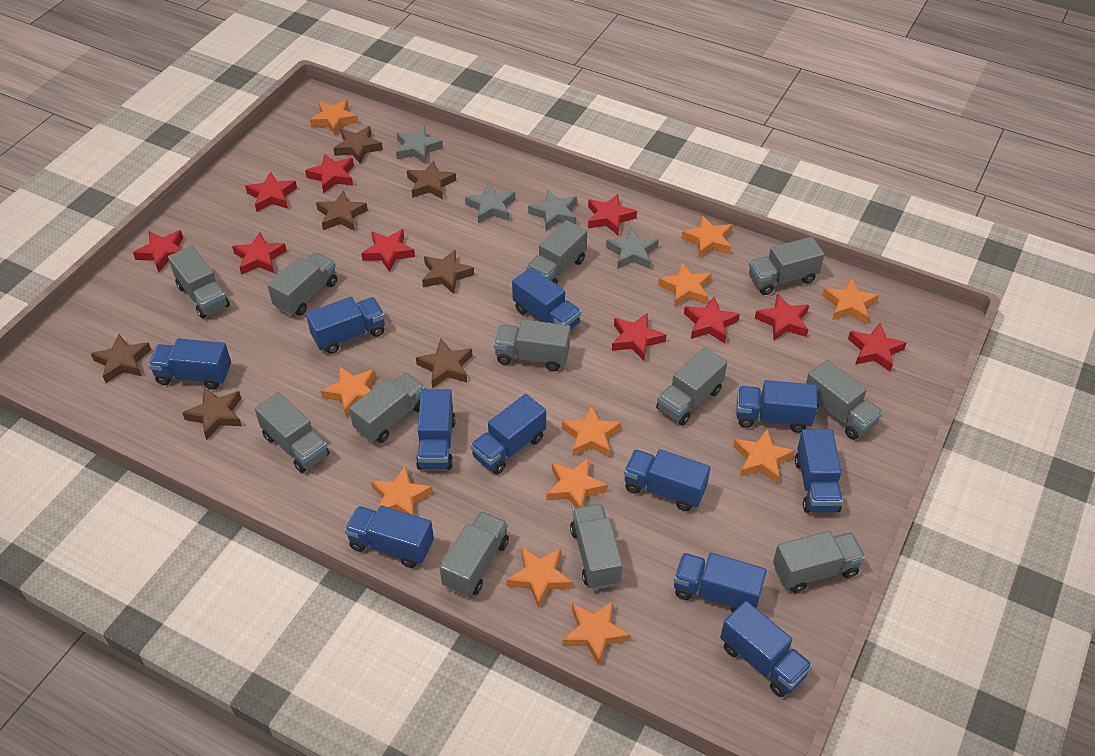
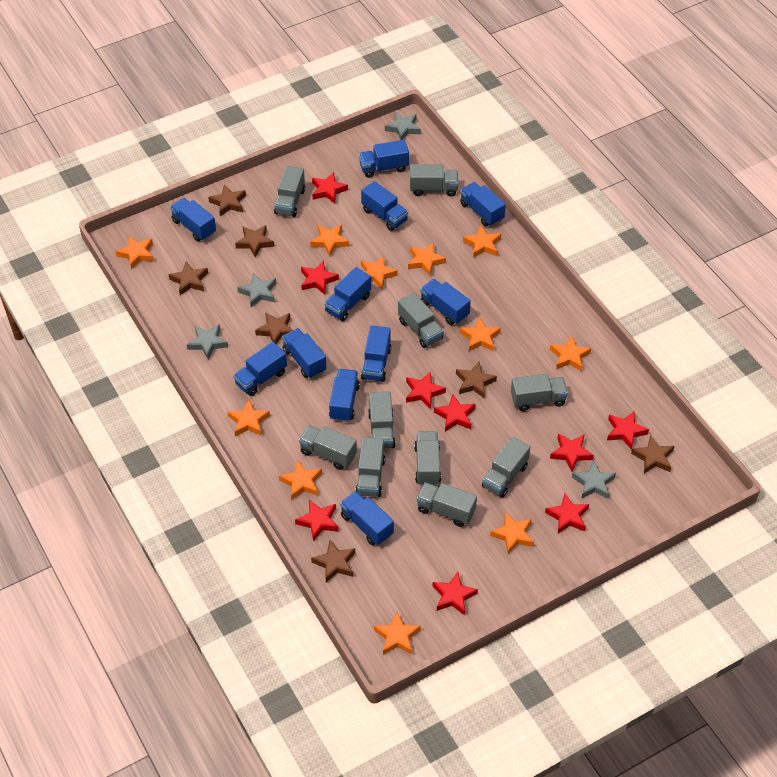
grey truck: [168,246,230,318] [255,392,329,473] [268,252,337,316] [349,373,426,443] [440,511,509,597] [494,319,570,371] [526,220,587,284] [570,503,623,589] [656,347,727,426] [749,237,825,295] [773,531,866,593] [806,360,883,440] = 12 -> [274,166,305,217] [299,425,357,470] [355,437,385,497] [368,391,396,448] [398,293,444,348] [410,164,459,196] [414,431,441,486] [416,482,477,527] [482,437,530,498] [511,374,568,411] = 10
red star: [133,230,183,273] [232,232,287,275] [245,172,297,212] [305,154,354,193] [361,229,415,272] [588,194,637,235] [612,313,666,361] [684,297,740,343] [755,294,809,341] [848,323,907,372] = 10 -> [295,500,339,541] [301,261,339,295] [312,172,348,204] [406,371,446,409] [433,572,478,616] [434,394,476,432] [545,493,589,534] [550,434,594,471] [607,411,649,450] = 9

